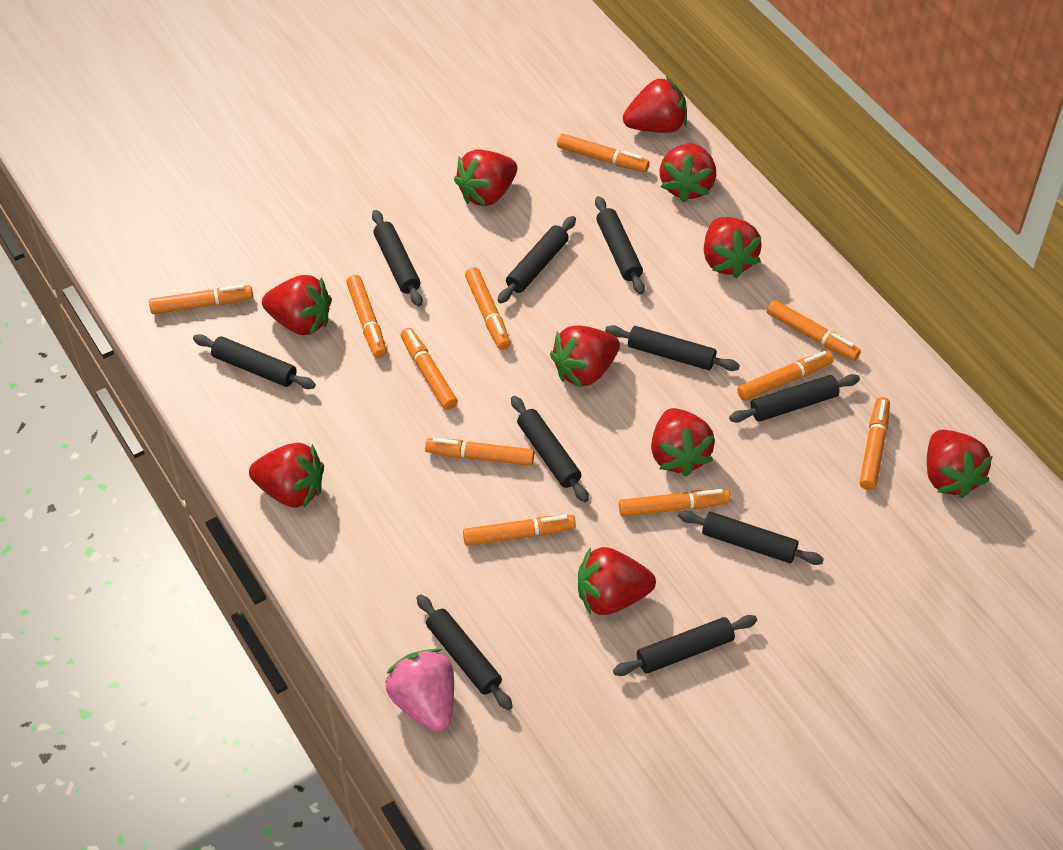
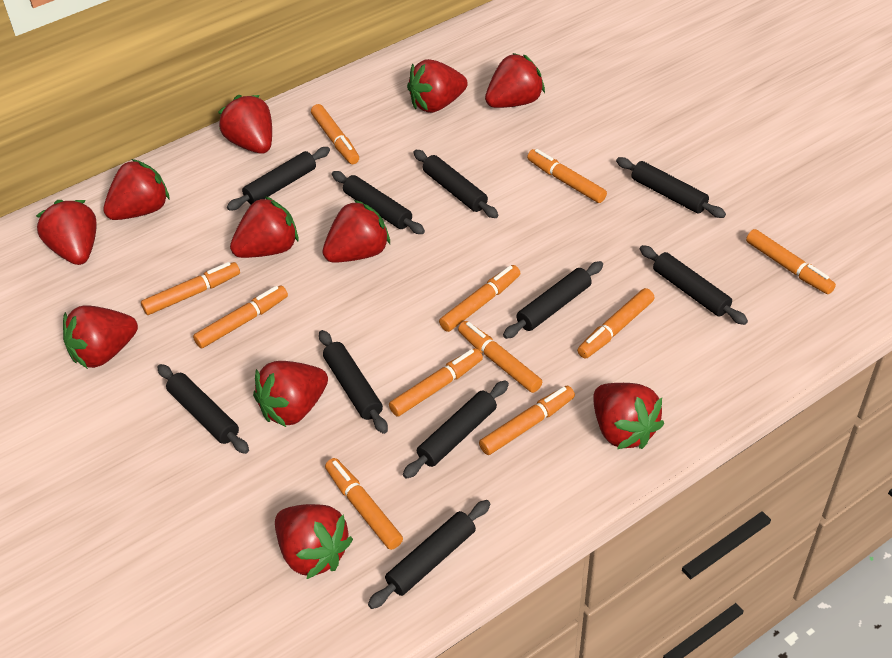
pink strawberry: [385,648,454,732] = 1 -> none = 0
red strawberry: [249,443,324,508] [262,275,332,335] [454,150,517,206] [550,325,620,387] [578,547,656,615] [623,76,687,133] [651,408,715,477] [659,144,716,203] [704,217,762,278] [927,430,993,498] = 10 -> [36,200,96,265] [63,305,138,369] [103,159,170,220] [218,95,272,154] [230,196,298,258] [253,361,328,427] [275,504,353,579] [323,200,390,263] [407,59,468,113] [485,53,545,108] [593,383,664,449] = 11

